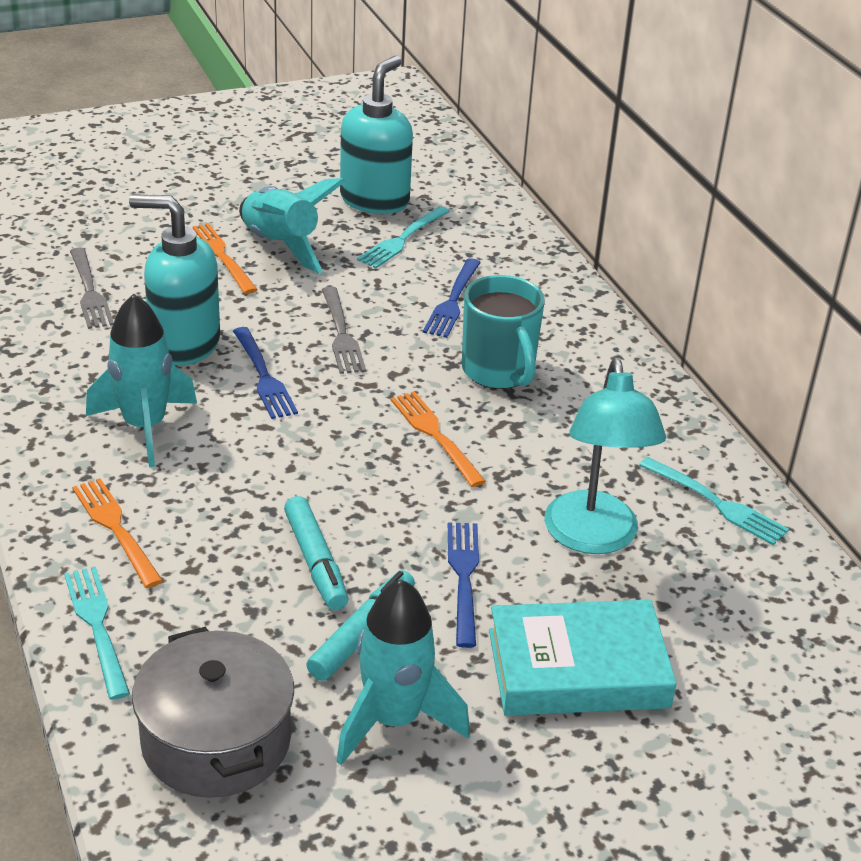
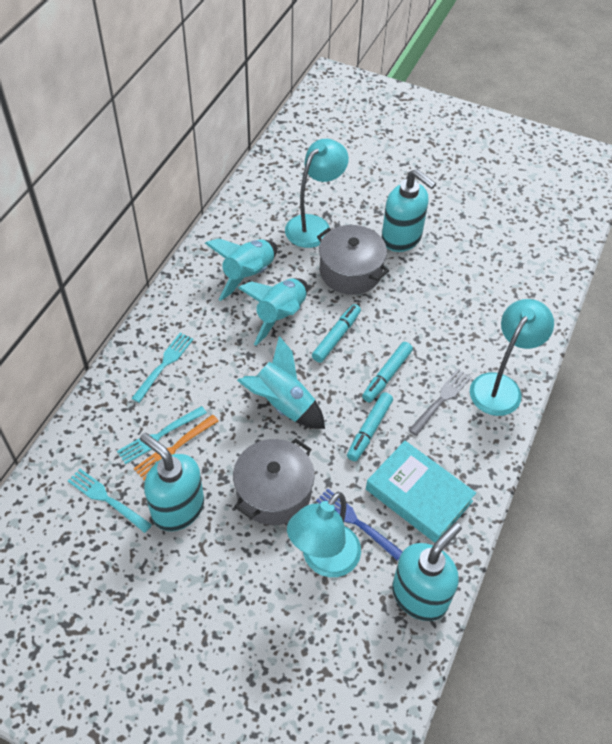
blue fork: [233,327,298,419] [423,258,481,338] [448,522,479,648] = 3 -> [316,489,403,561] = 1
grey fork: [70,247,114,329] [322,287,366,374] = 2 -> [409,369,471,436] = 1
grey pot: [132,627,294,798] = 1 -> [233,438,315,525] [317,225,389,295] = 2
orange fork: [72,478,163,588] [193,223,258,294] [391,391,486,487] = 3 -> [134,415,219,481] = 1
turquoise lamp: [545,359,666,554] = 1 -> [285,139,349,248] [287,492,361,577] [470,299,554,416] = 3
turquoise marker: [284,496,348,610] [306,570,415,681] = 2 -> [312,304,361,363] [347,392,393,461] [362,342,413,403] = 3
turquoise mug: [462,275,545,389] = 1 -> none = 0
turquoise soap dispenser: [129,194,220,366] [340,56,413,214] = 2 -> [140,433,204,531] [382,169,436,252] [392,522,462,621] = 3

